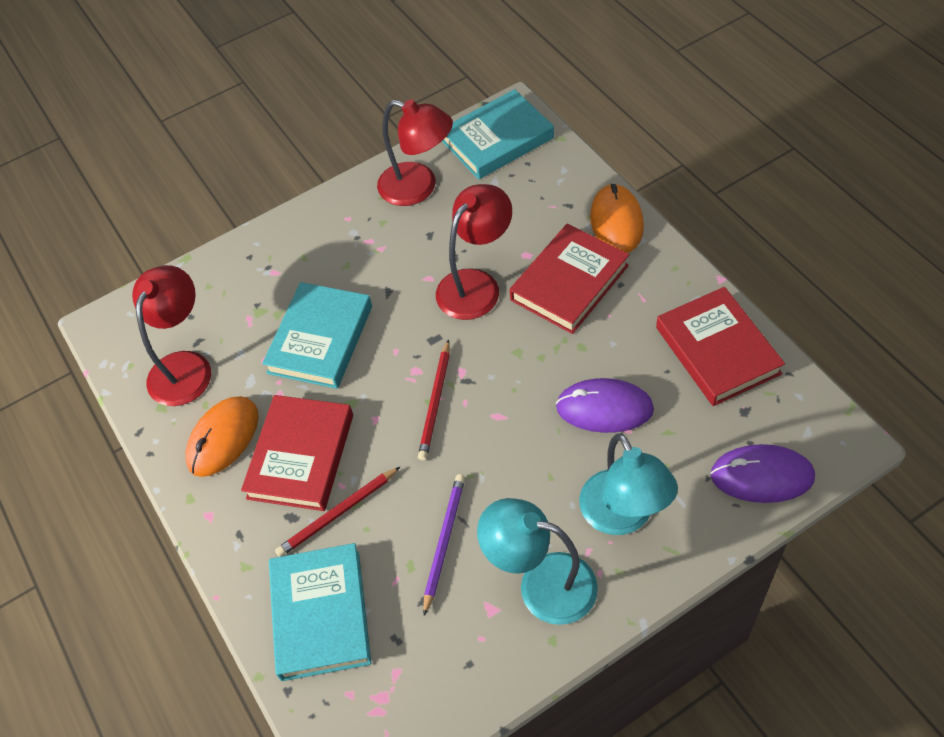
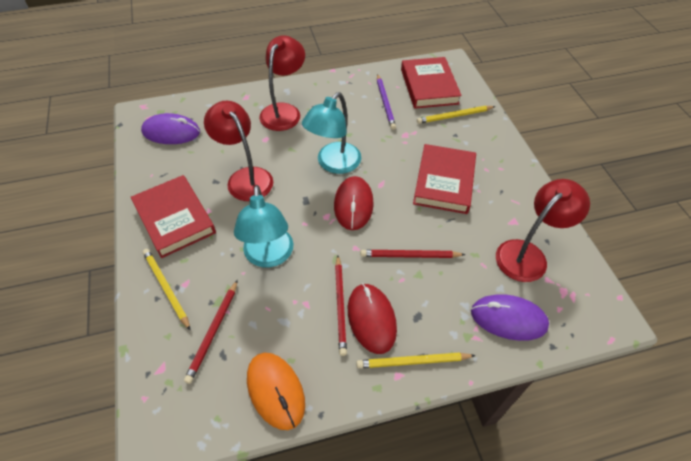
orange mouse: [185,396,259,477] [590,184,644,253] = 2 -> [247,353,305,430] = 1
red mouse: none = 0 -> [334,176,374,230] [348,283,397,354] = 2
red pencil: [275,467,400,557] [418,339,450,461] = 2 -> [184,280,238,384] [335,255,347,356] [361,250,466,258] = 3
turquoise book: [262,282,372,389] [269,543,371,681] [442,89,554,180] = 3 -> none = 0
yellow pencil: none = 0 -> [143,249,190,330] [356,353,476,368] [417,106,496,124] = 3

